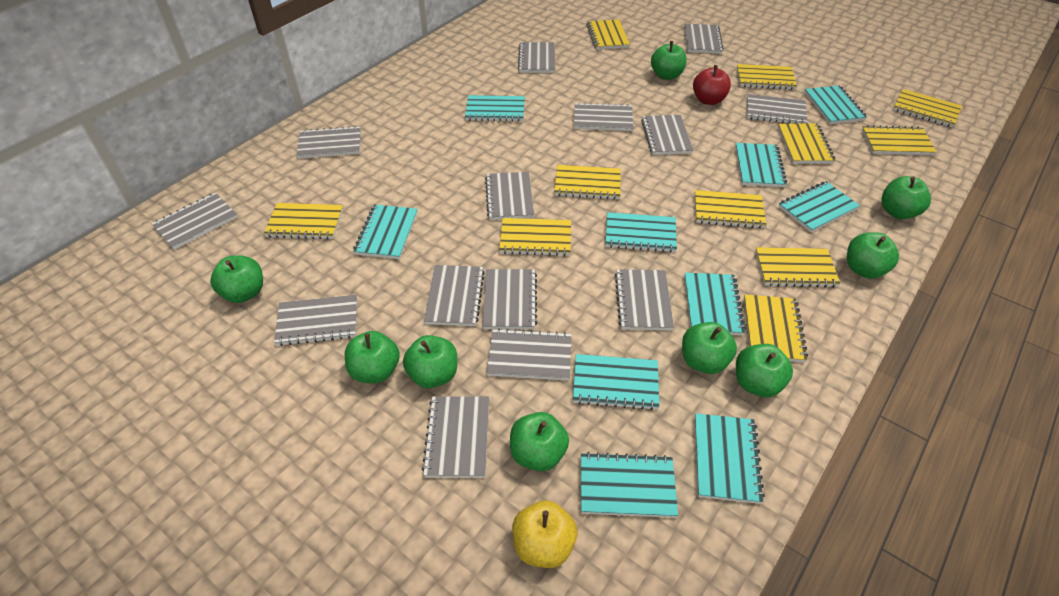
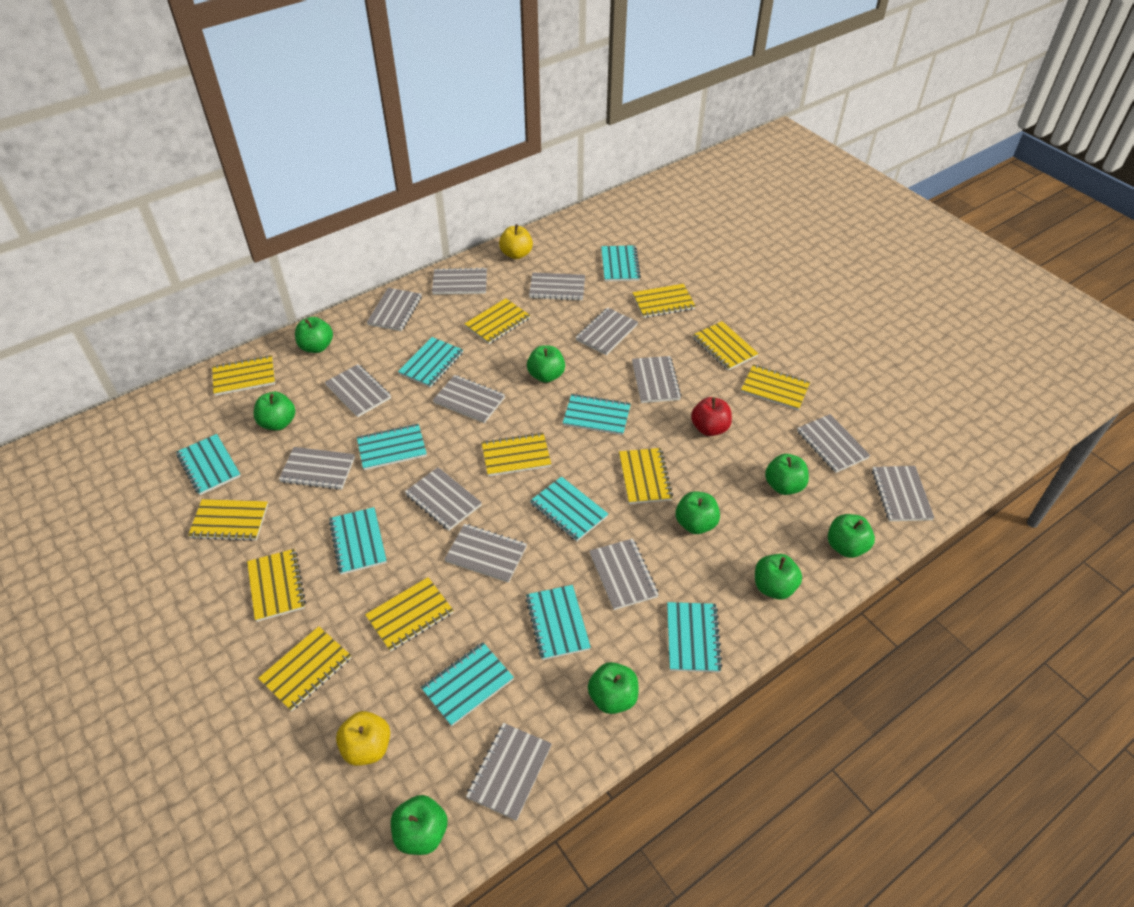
yellow apple: [512,500,577,568] = 1 -> [336,711,390,766] [499,224,533,259] = 2

